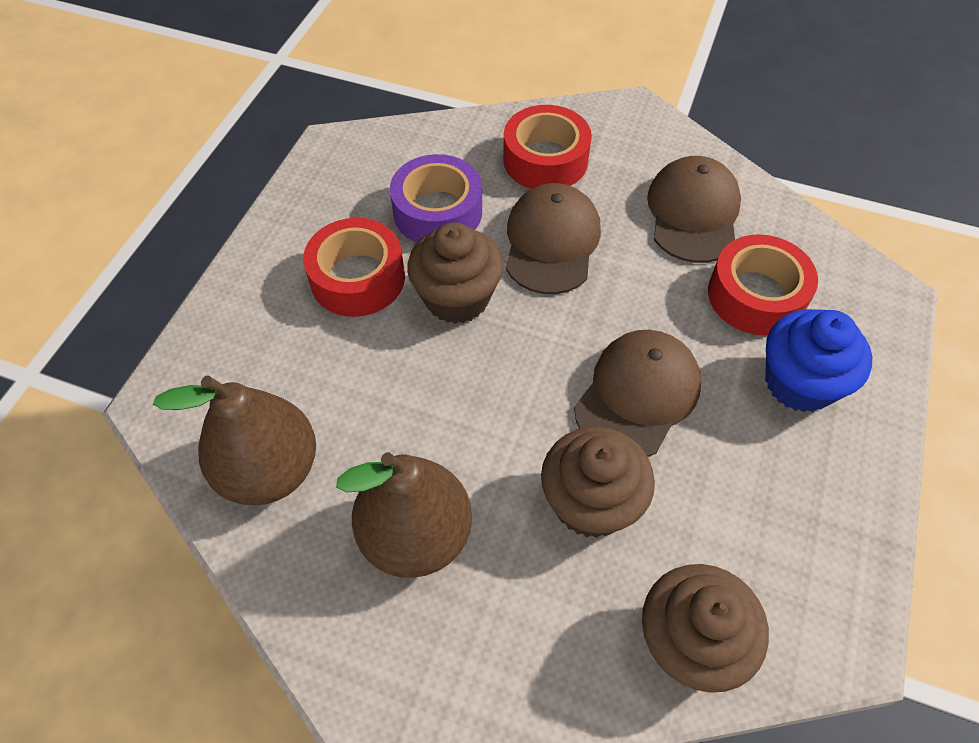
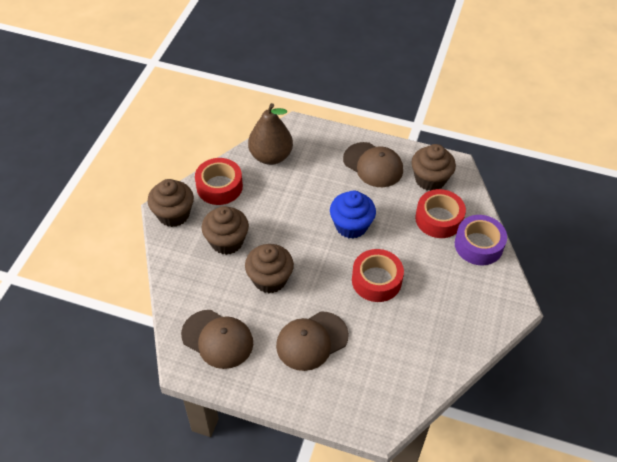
brown cupcake: [407,222,503,324] [541,426,655,538] [642,564,769,693] = 3 -> [148,179,194,227] [202,206,249,255] [245,244,294,293] [412,144,456,191] = 4
brown pear: [153,375,316,506] [336,452,472,578] = 2 -> [248,103,293,165] = 1

